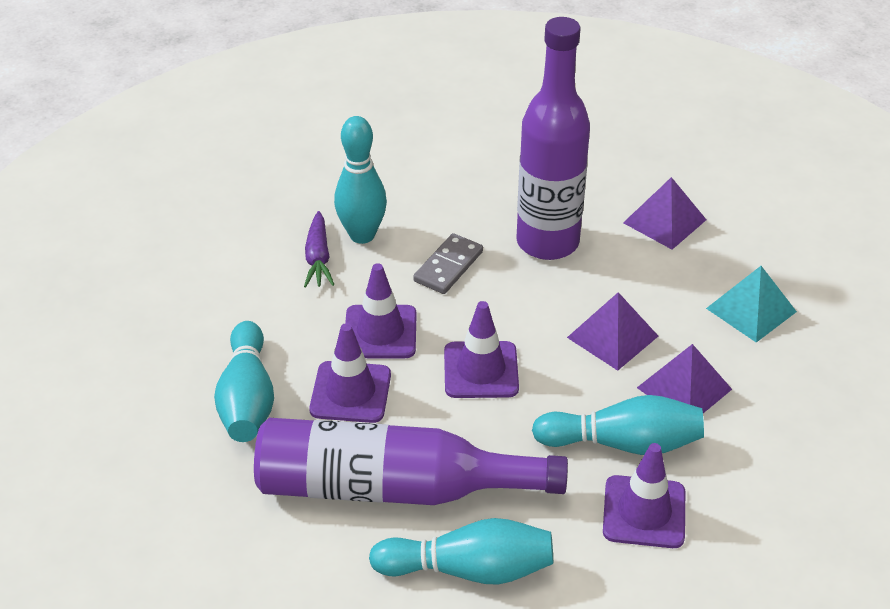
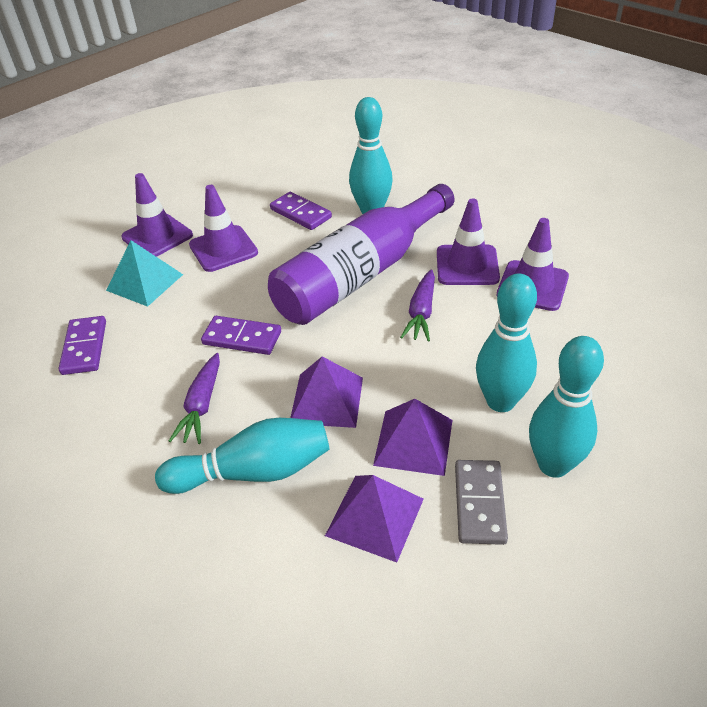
purple bottle: [254,418,568,505] [516,17,590,260] = 2 -> [268,184,455,325] = 1
purple carrot: [304,211,334,288] = 1 -> [169,353,220,444] [400,269,435,342] = 2
purple domino: none = 0 -> [59,316,106,375] [201,316,281,355] [270,192,332,230] = 3

